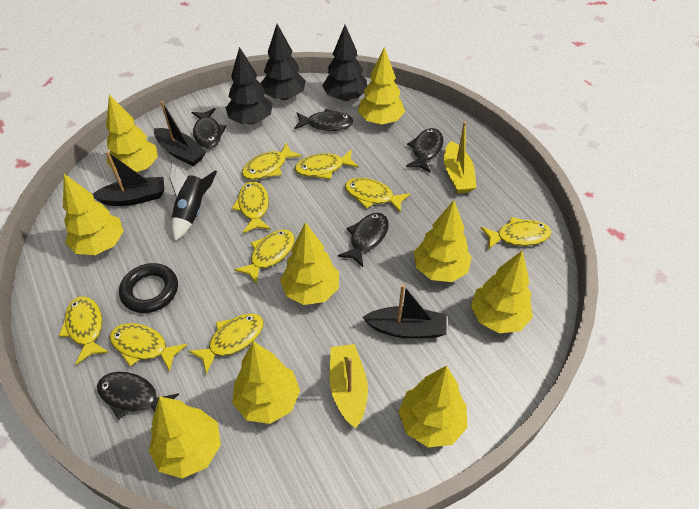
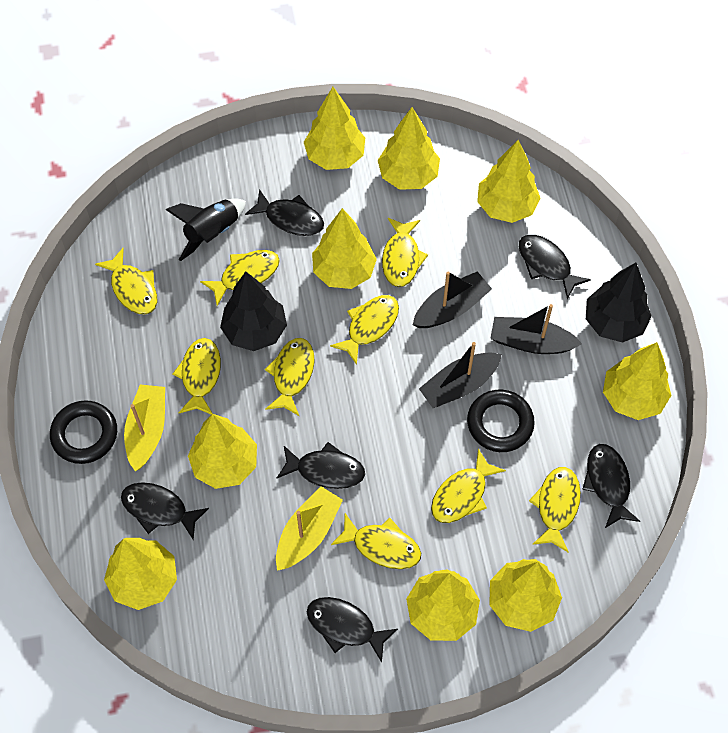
black fish: [97,372,179,420] [191,108,227,149] [294,109,354,131] [338,213,389,267] [406,128,443,173] = 5 -> [121,482,209,539] [245,189,324,236] [277,442,365,489] [307,597,398,663] [519,235,591,300] [582,444,640,528] = 6
black ring: [119,263,178,313] = 1 -> [50,400,117,464] [467,390,535,452] = 2
black tree: [226,47,273,125] [261,24,306,100] [322,25,367,101] = 3 -> [220,271,287,351] [586,263,652,343] = 2

